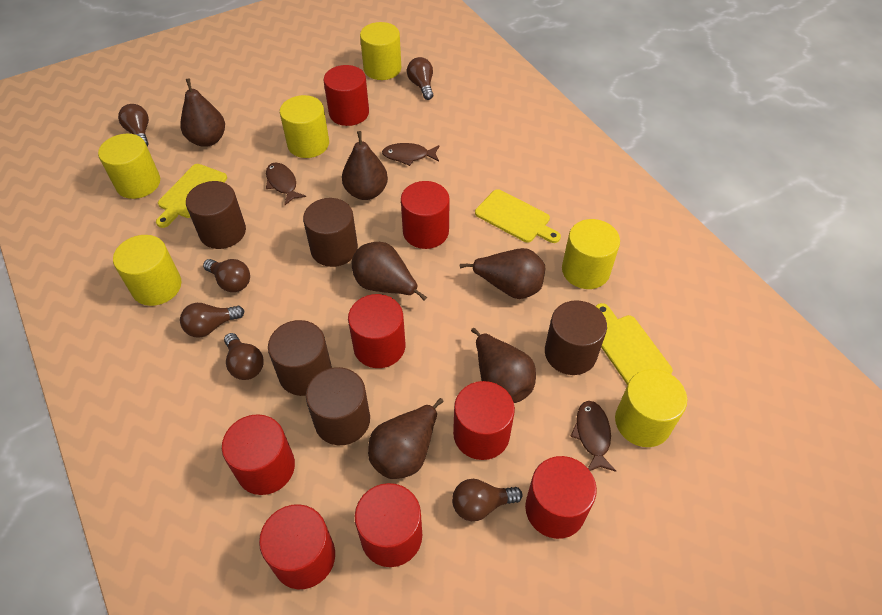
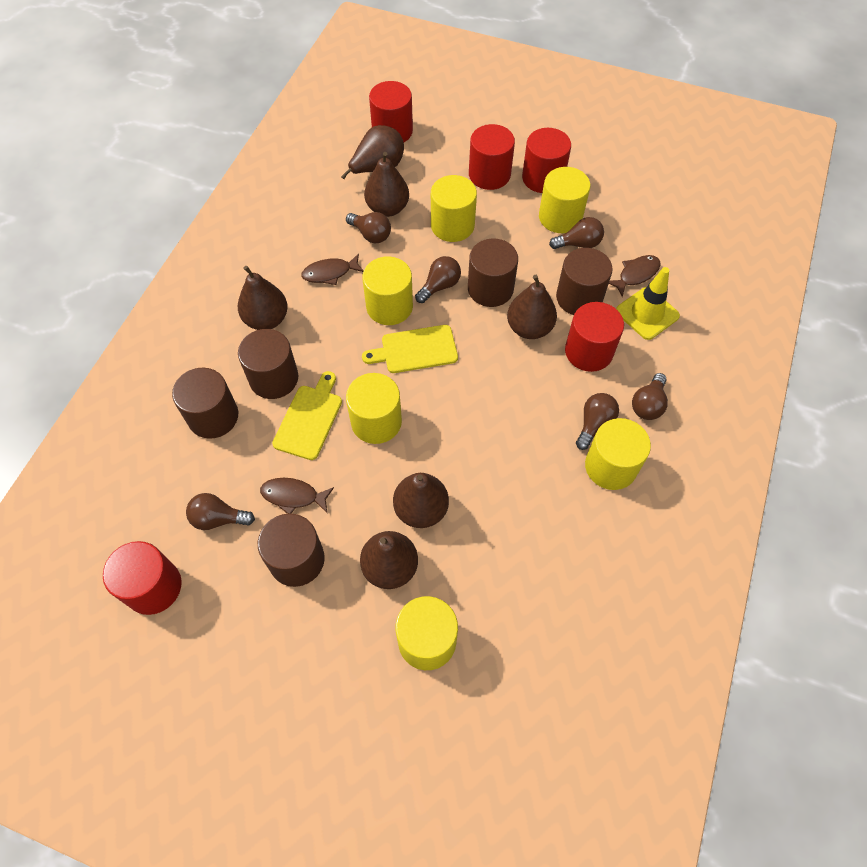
red cylinder: [222,414,295,495] [259,504,335,589] [324,65,369,126] [348,294,405,368] [355,483,422,567] [401,181,450,249] [453,381,515,460] [525,456,597,539] = 8 -> [103,541,182,615] [369,81,413,142] [469,124,515,190] [522,128,571,193] [565,302,624,372] = 5
yellow cutting board: [156,164,227,228] [475,189,561,243] [596,303,673,385] = 3 -> [272,371,342,460] [362,325,458,373] = 2
yellow traffic cone: none = 0 -> [616,267,680,340] = 1

